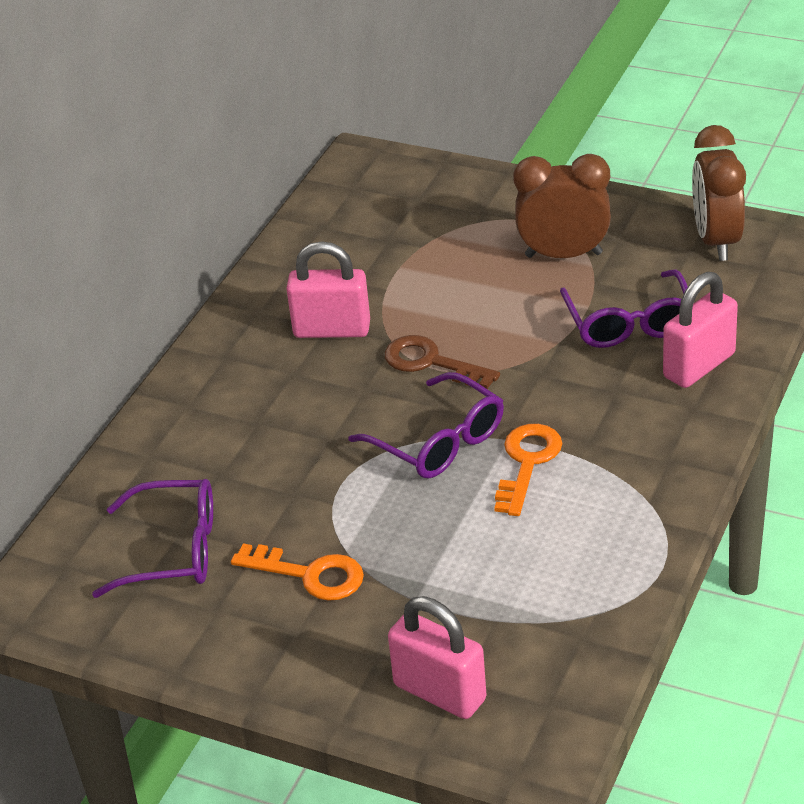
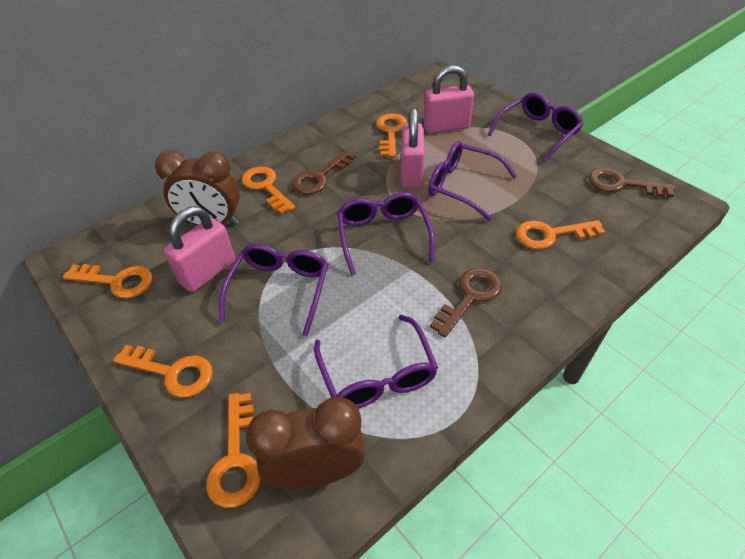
brown key: [384,335,500,389] = 1 -> [292,150,356,194] [430,268,502,338] [588,168,675,197] = 3
orange key: [231,543,364,601] [494,424,562,516] = 2 -> [63,264,153,299] [113,345,213,398] [206,393,261,508] [242,166,295,214] [376,113,407,157] [516,220,605,250] = 6
purple glasses: [92,479,213,598] [348,372,504,479] [560,270,694,348] = 3 -> [219,244,328,337] [314,315,438,408] [337,192,435,276] [428,141,517,221] [488,92,583,163] = 5

